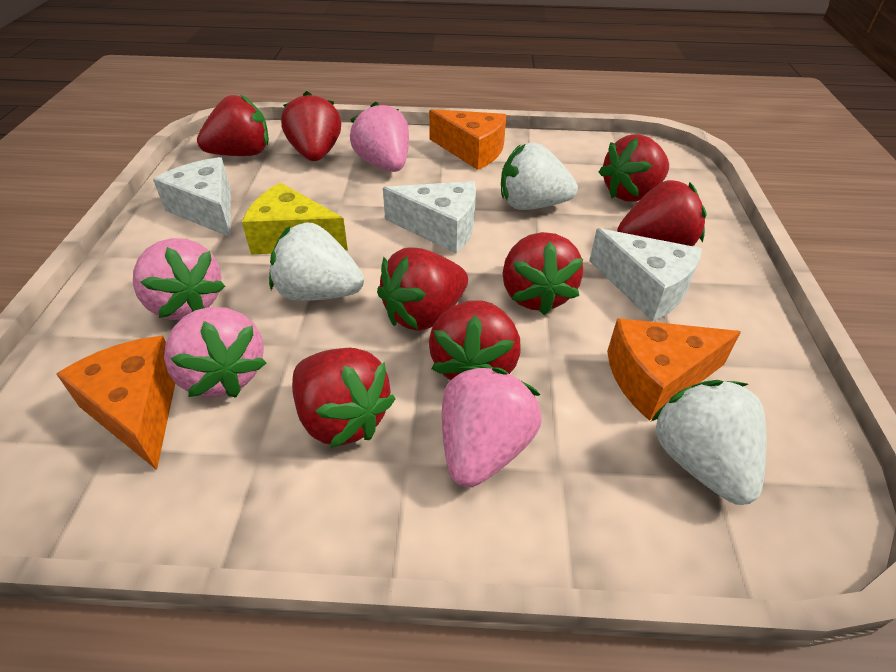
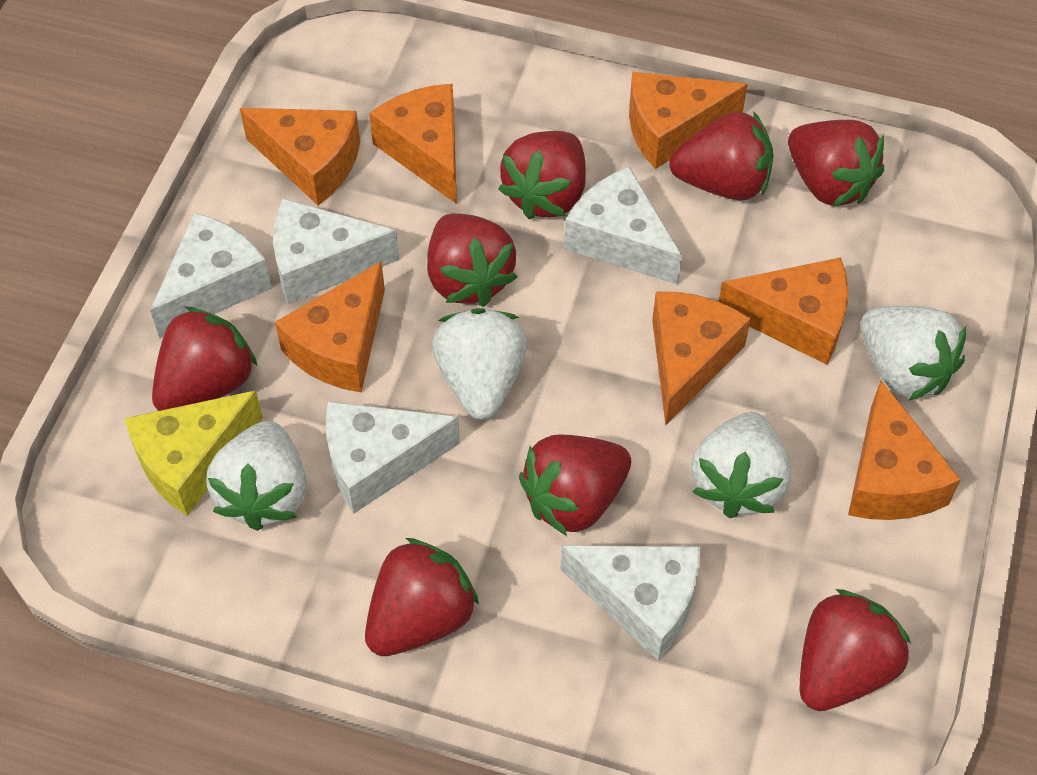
orange cheese: [56,336,175,470] [429,109,506,170] [607,318,741,421] = 3 -> [240,108,360,205] [275,262,385,393] [369,84,457,204] [629,72,748,169] [652,292,751,425] [719,257,848,365] [848,380,961,520] = 7
pink strawberry: [133,238,225,320] [164,307,266,397] [350,101,409,172] [442,366,542,488] = 4 -> none = 0
white cheese: [153,157,231,237] [383,181,476,254] [589,228,702,321] = 3 -> [150,213,272,338] [273,199,399,304] [326,401,460,513] [560,545,700,660] [564,167,682,285] = 5
white strawberry: [269,222,364,301] [501,143,578,210] [651,380,766,505] = 3 -> [206,421,307,531] [432,308,527,420] [691,412,791,518] [861,306,966,401] = 4

